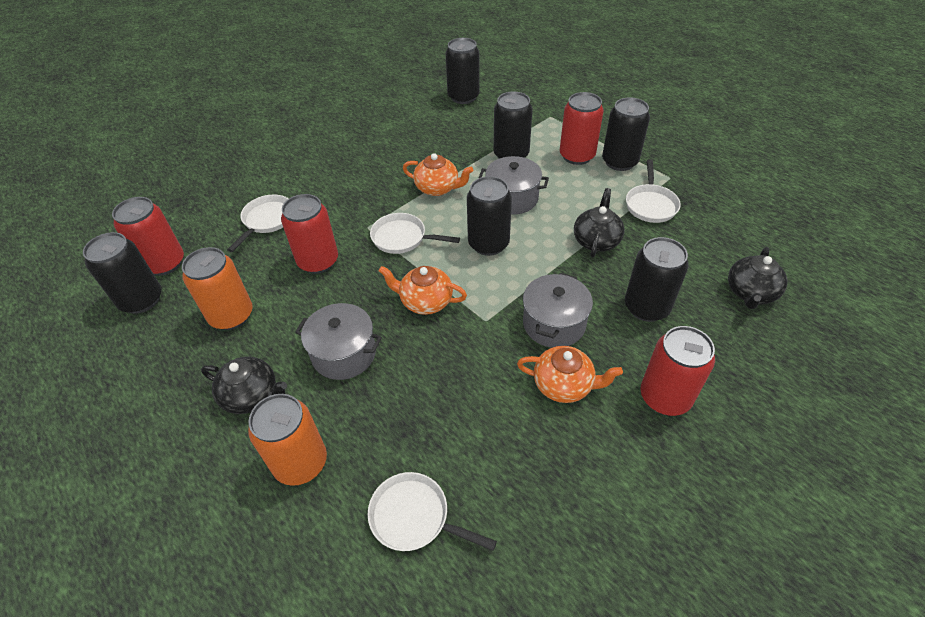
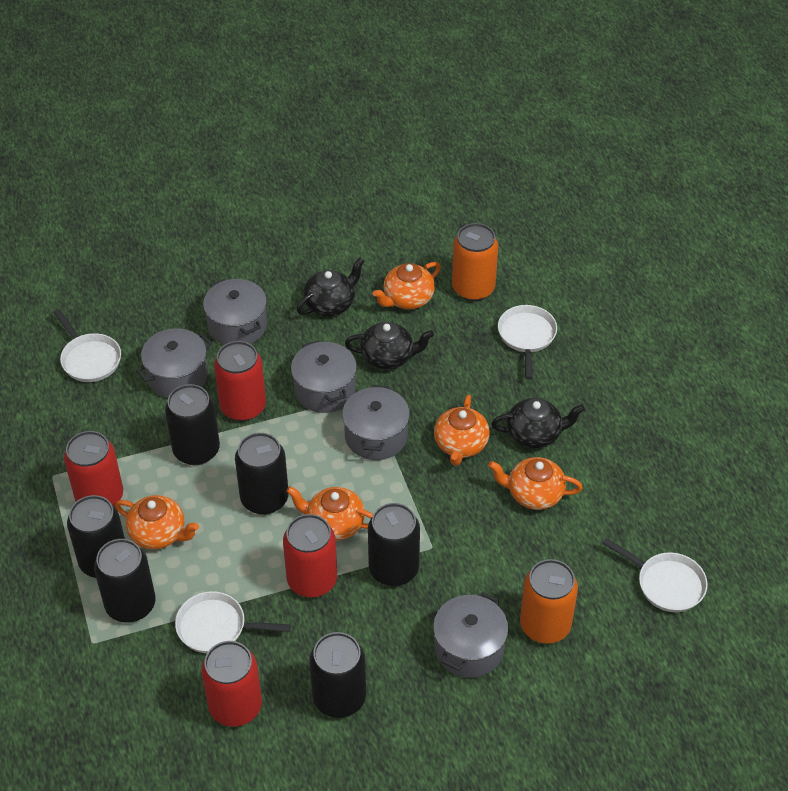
grey pot: [295,303,382,380] [479,156,549,215] [523,273,593,348] = 3 -> [136,328,212,398] [203,279,267,345] [291,340,357,413] [342,385,410,460] [433,592,508,678] = 5
orange teapot: [378,266,467,315] [403,153,473,196] [517,346,623,403] = 3 -> [115,495,199,549] [286,486,373,541] [373,262,441,309] [434,395,490,466] [488,457,583,510] = 5

